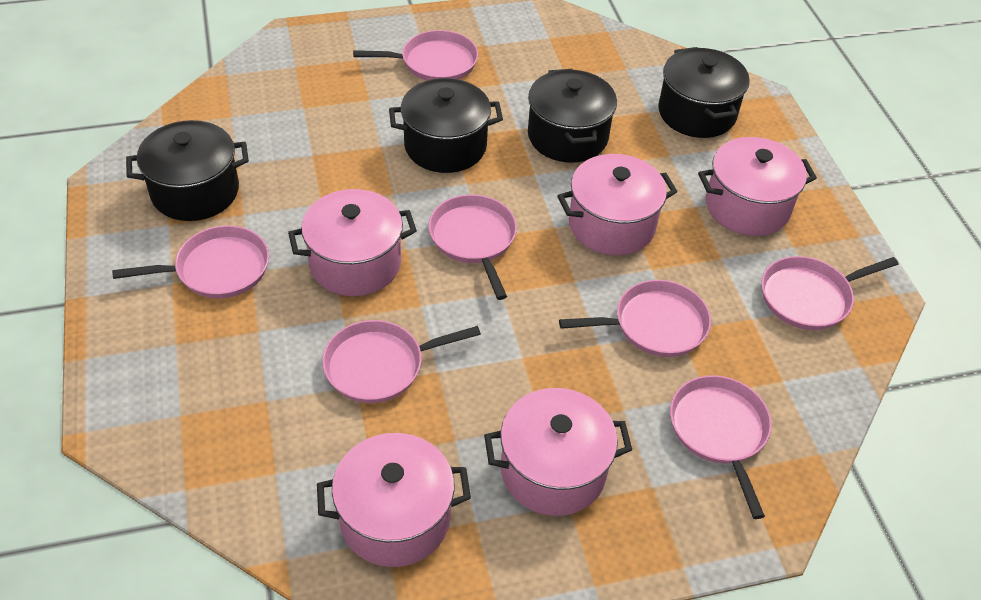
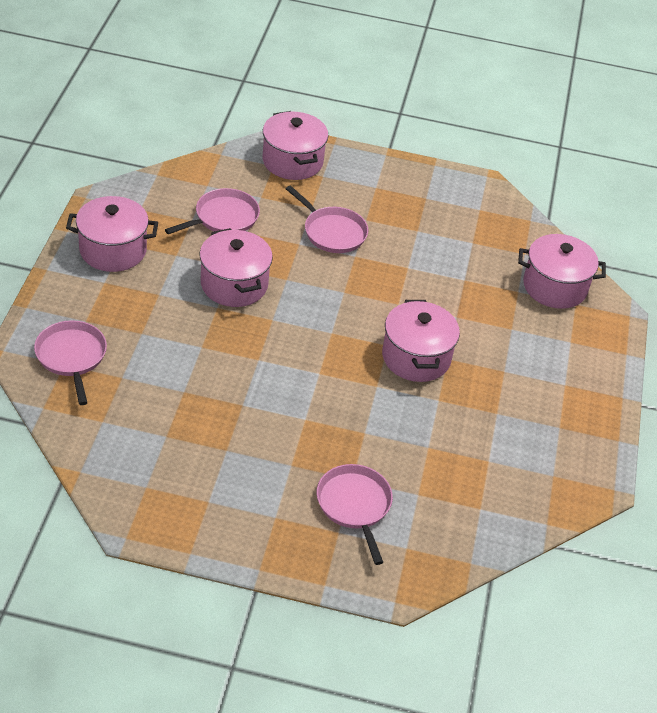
black pot: [126,120,249,221] [389,78,503,173] [528,69,617,163] [658,47,750,138] = 4 -> none = 0
pink pan: [112,225,269,299] [322,320,481,403] [353,30,478,81] [428,195,517,300] [559,280,711,357] [670,375,772,519] [761,256,899,330] = 7 -> [34,320,107,405] [165,188,260,234] [286,185,368,253] [317,464,393,565] = 4

